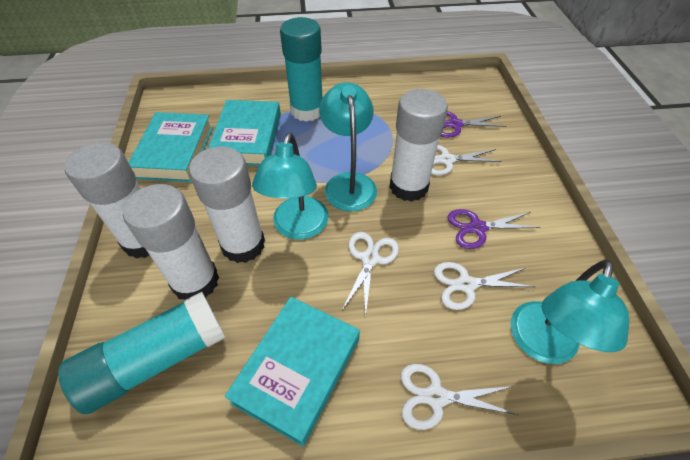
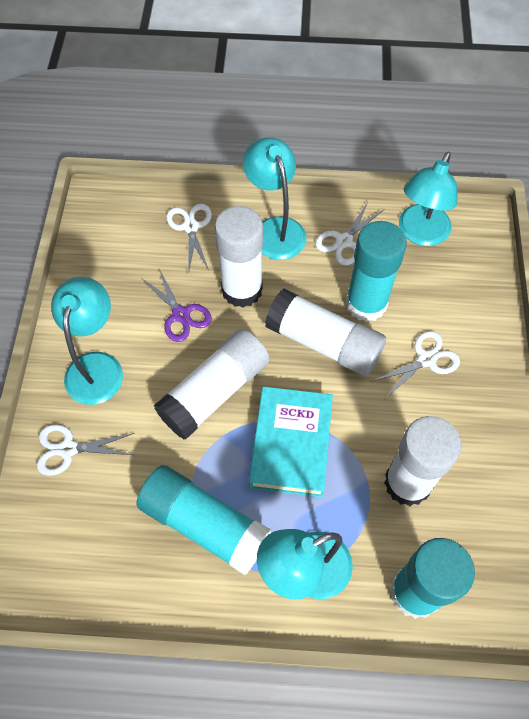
purple scissors: [441,111,507,138] [447,209,540,249] = 2 -> [141,269,212,342] = 1
turquoise book: [128,112,213,182] [208,100,281,166] [225,297,360,446] = 3 -> [249,386,333,497] = 1
turquoise glue stick: [58,292,226,414] [280,17,322,122] = 2 -> [136,465,271,575] [346,221,407,322] [390,538,475,619] = 3
turquoise lamp: [252,133,329,239] [319,83,377,211] [510,260,629,364] = 3 -> [51,277,123,405] [243,137,306,260] [257,529,353,600] [399,152,457,246] = 4

